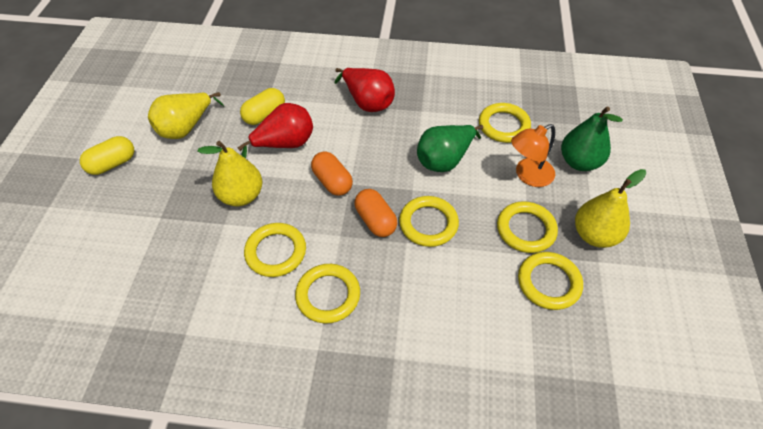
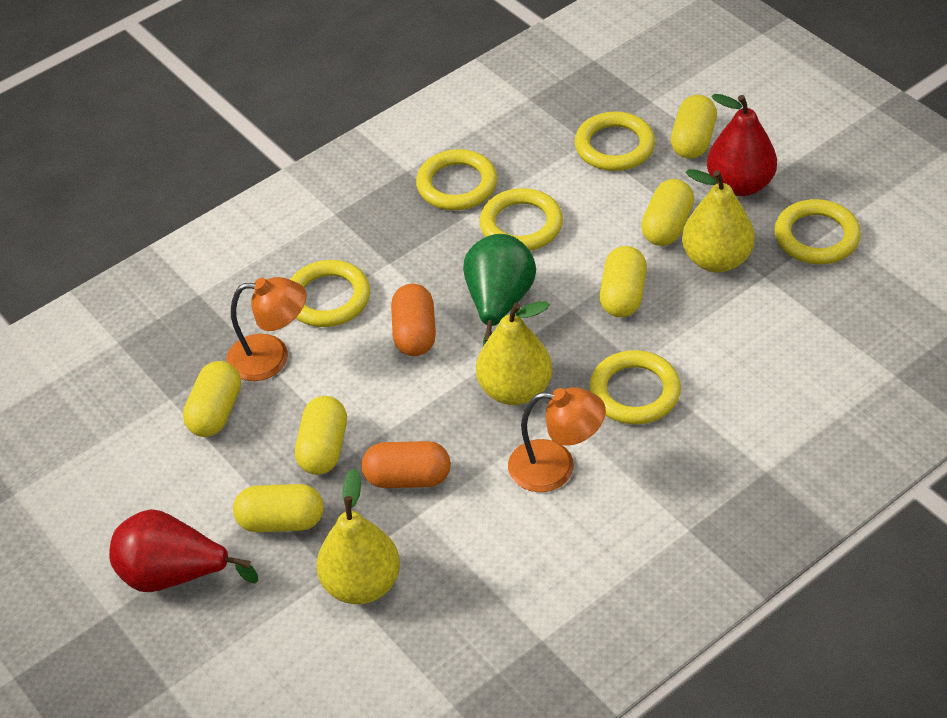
green pear: [417,125,483,172] [561,107,623,171] = 2 -> [463,234,536,347] = 1
orange lamp: [511,124,555,187] = 1 -> [226,277,306,381] [508,387,606,492] = 2
yellow capsule: [80,136,134,175] [240,88,285,125] = 2 -> [183,361,241,437] [233,484,324,532] [295,396,347,475] [600,246,647,317] [641,179,694,246] [671,95,717,159] = 6

